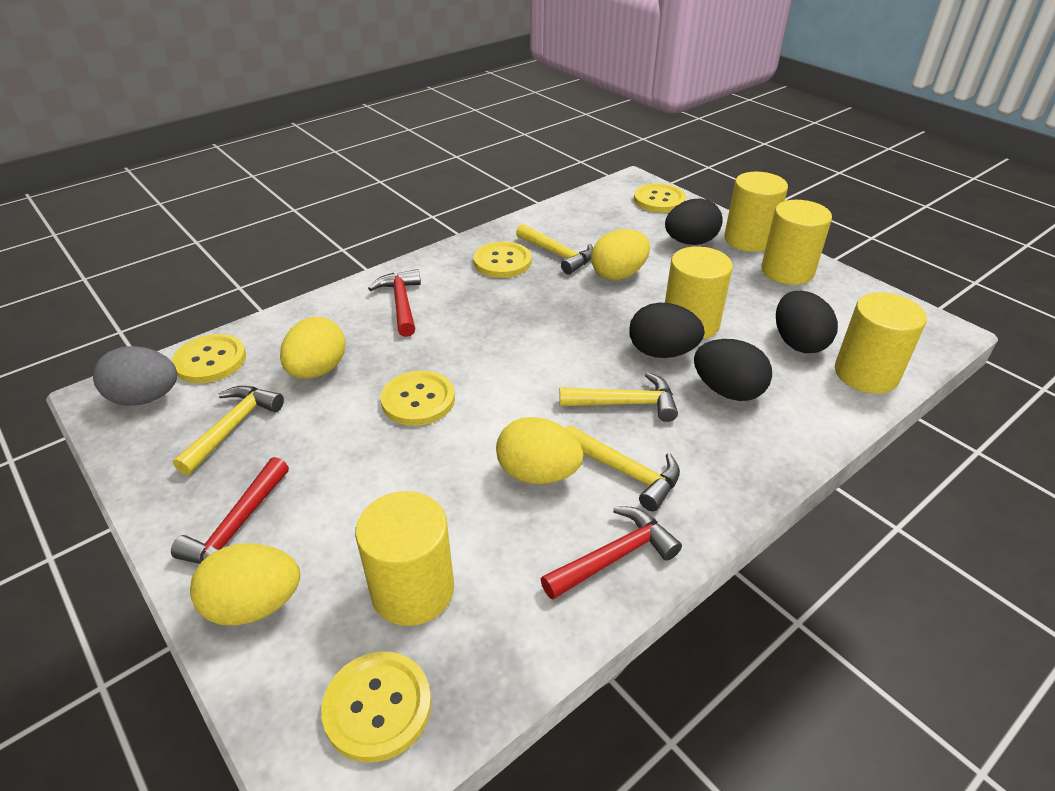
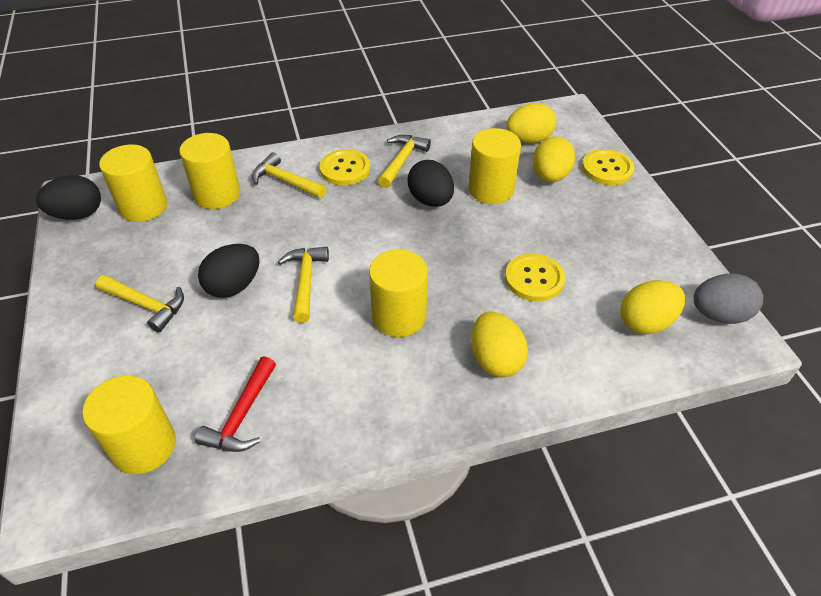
black egg: [629,303,705,358] [665,199,723,245] [694,339,772,401] [776,291,838,353] = 4 -> [36,175,101,220] [198,244,260,298] [408,160,454,207] = 3
red hammer: [171,457,289,564] [368,269,421,337] [541,506,682,600] = 3 -> [195,356,276,452] = 1
yellow button: [172,334,246,383] [321,652,432,762] [381,370,455,426] [473,241,532,278] [634,183,686,213] = 5 -> [320,149,370,185] [505,254,565,301] [582,149,634,185] = 3

